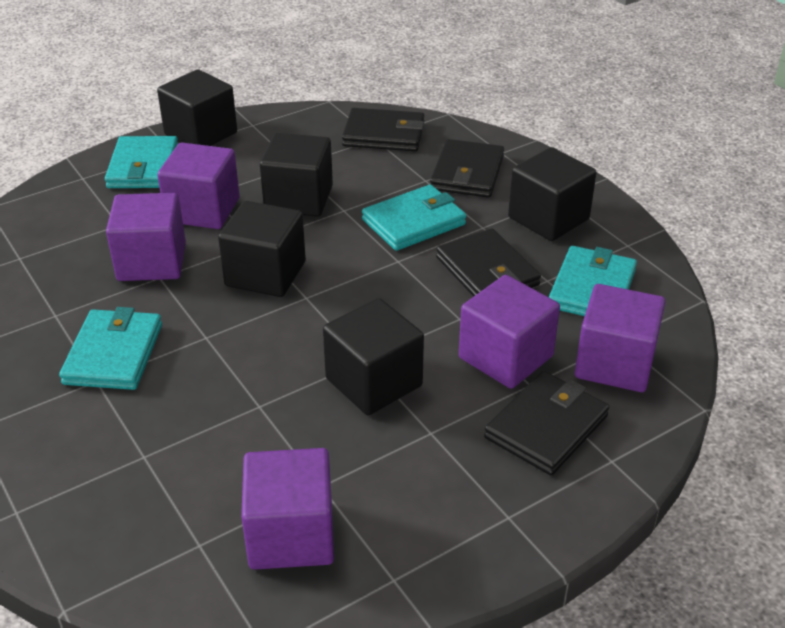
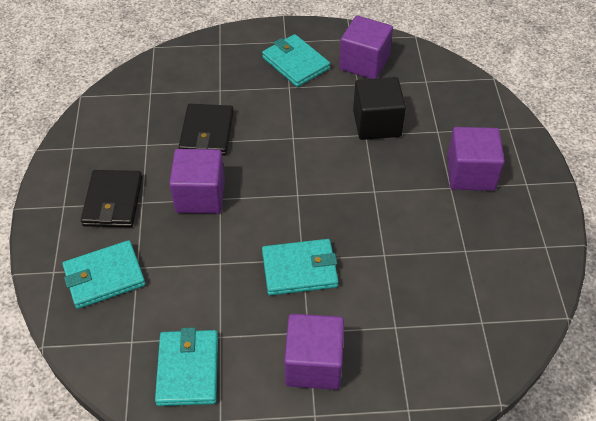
black cube: [157,70,237,146] [218,201,306,297] [260,133,333,217] [323,298,424,415] [508,147,596,241] = 5 -> [353,77,406,140] = 1
black wallet: [342,108,425,151] [430,139,504,198] [436,228,541,297] [484,371,609,476] = 4 -> [81,170,142,227] [179,104,233,156] = 2
purple cube: [106,193,186,281] [157,143,240,229] [241,448,334,570] [459,275,560,389] [575,284,666,392] = 5 -> [169,149,225,214] [284,314,344,390] [339,16,393,79] [447,127,505,191] = 4

